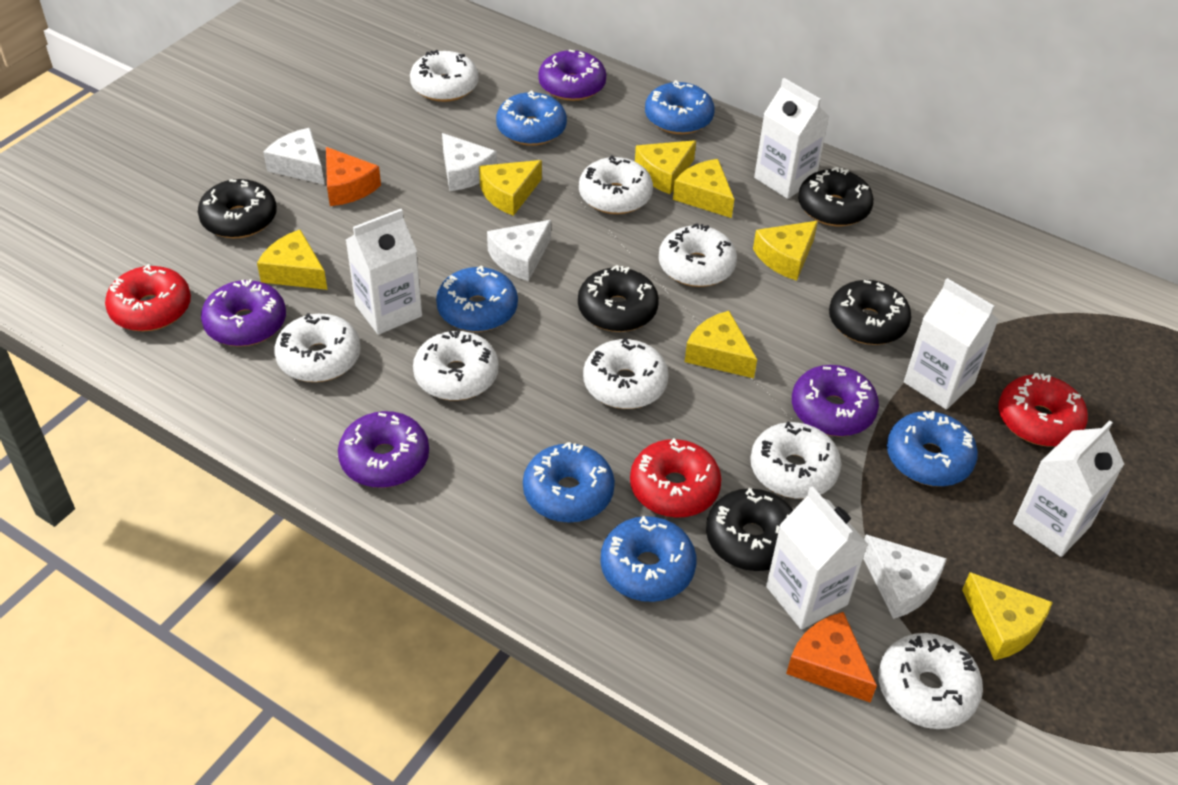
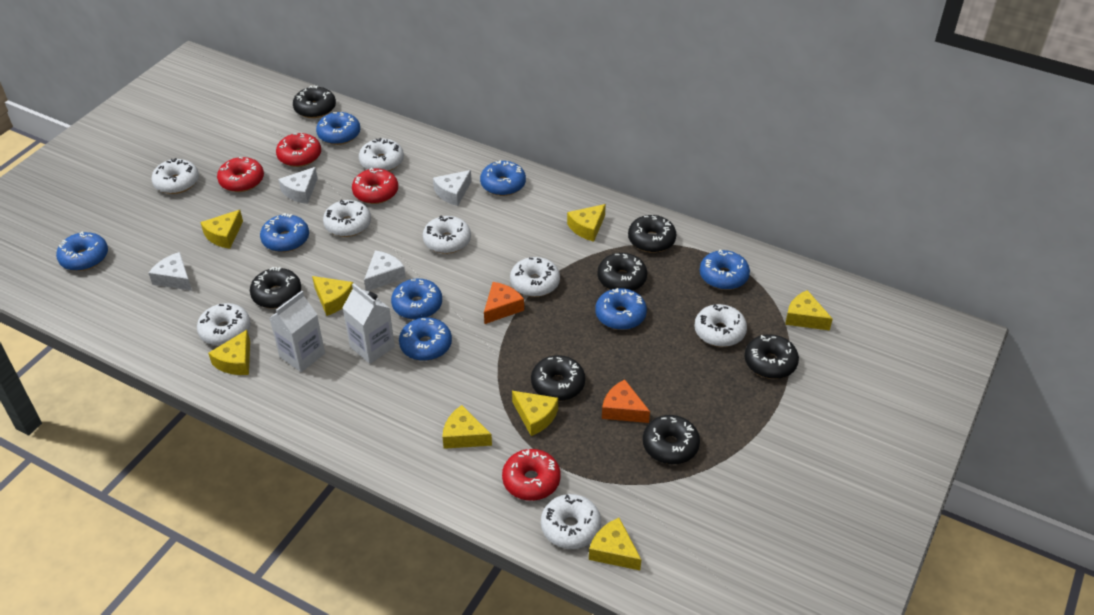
black donut: [198,179,277,238] [578,265,659,332] [706,488,793,571] [798,167,874,226] [829,280,912,345] = 5 -> [250,267,301,308] [293,86,336,118] [531,355,585,401] [598,253,647,291] [628,215,677,253] [643,415,700,464] [744,334,799,379] = 7
blue donut: [436,265,518,332] [496,90,567,146] [523,442,615,523] [600,516,696,602] [645,80,715,134] [887,411,978,487] = 6 -> [56,231,108,271] [260,213,309,252] [316,112,360,145] [391,279,442,320] [399,318,452,361] [480,160,526,196] [595,288,647,330] [700,249,750,290] = 8
purple donut: [201,279,286,347] [338,411,429,488] [538,50,606,101] [792,365,879,437] = 4 -> none = 0
red donut: [105,264,191,331] [630,438,722,518] [998,373,1088,447] = 3 -> [217,157,264,192] [276,133,321,167] [352,168,398,204] [502,449,561,501] = 4
white carton: [346,209,422,335] [754,78,829,199] [766,486,868,630] [904,278,999,410] [1013,420,1124,557] = 5 -> [270,291,325,372] [342,283,395,364] = 2
yellow cheese: [257,230,328,290] [479,160,542,216] [635,140,696,194] [673,159,734,218] [685,311,757,378] [753,221,818,281] [962,572,1053,660] = 7 -> [200,210,243,249] [208,330,250,375] [312,276,353,316] [442,405,492,449] [512,391,558,436] [567,204,606,242] [589,518,641,570] [785,290,833,331] = 8

